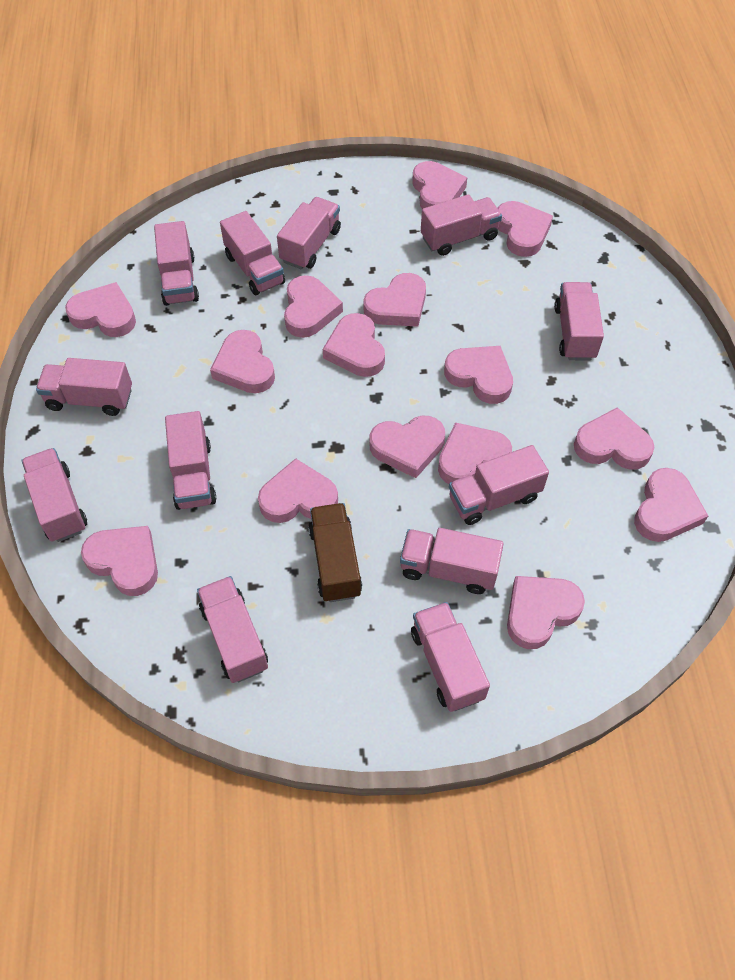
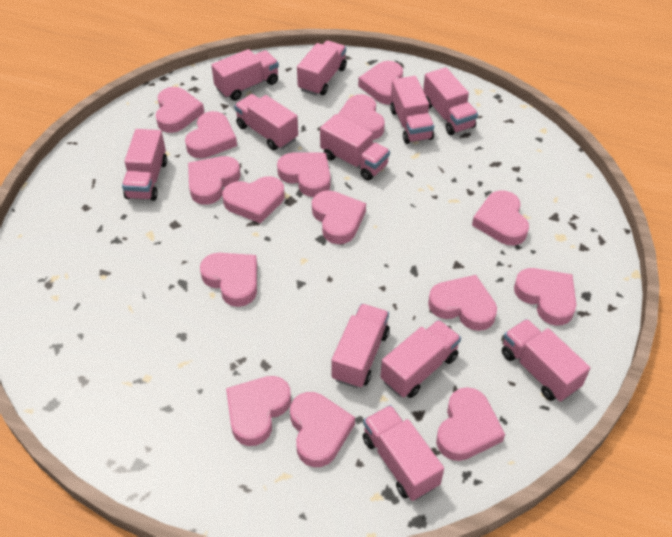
brown truck: [308,503,362,602] = 1 -> none = 0
pink truck: [22,448,87,542] [36,358,132,416] [154,221,199,306] [165,411,216,510] [197,576,268,683] [220,211,285,295] [277,197,341,270] [400,528,504,594] [411,602,490,712] [421,194,502,256] [449,445,549,525] [554,282,604,361] = 12 -> [122,129,167,201] [211,49,279,101] [234,94,298,150] [297,40,347,95] [320,114,390,181] [332,304,390,388] [363,405,444,501] [380,320,461,398] [390,76,434,144] [423,67,478,135] [502,319,590,402] = 11

